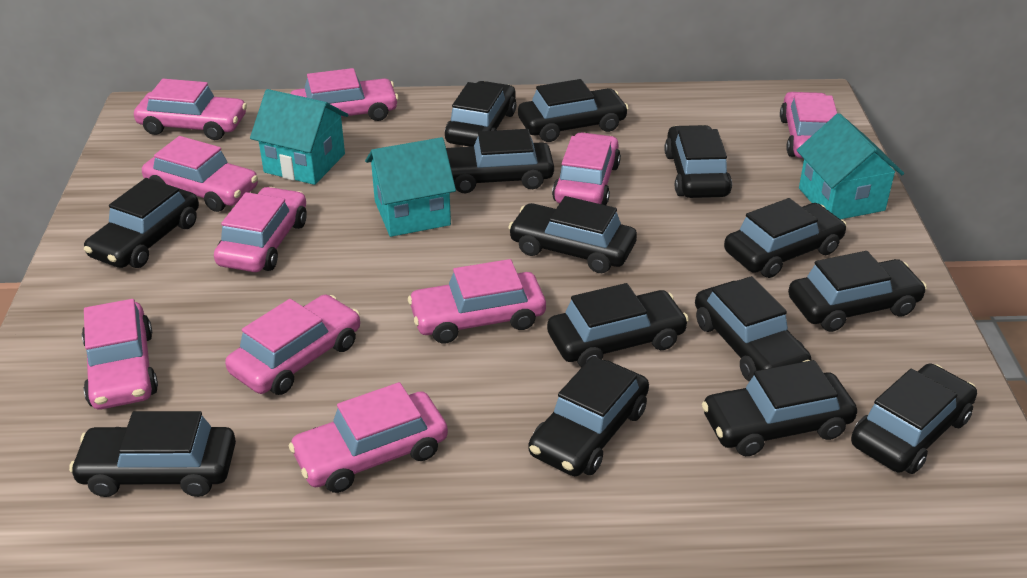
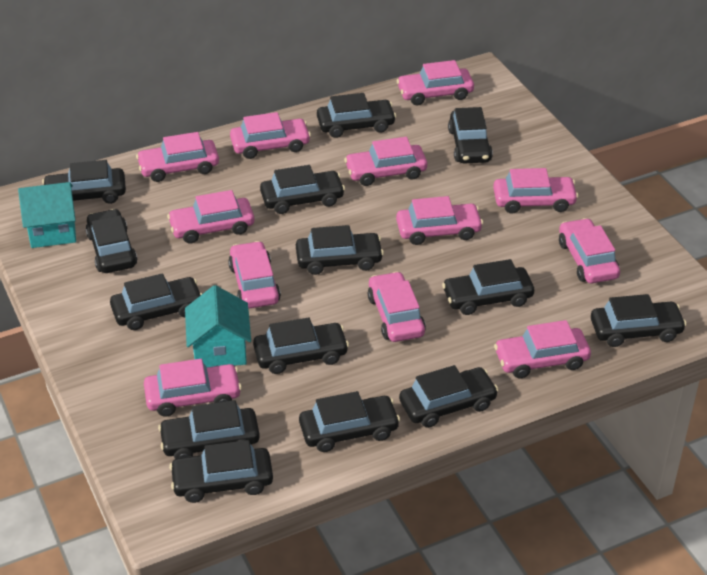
pink car: [82,299,158,409] [134,79,247,140] [142,136,258,212] [214,187,307,272] [225,295,360,395] [289,382,448,493] [291,68,399,121] [408,259,546,343] [552,132,621,205] [780,92,837,158] = 10 -> [136,132,219,182] [144,359,242,416] [167,190,254,243] [228,241,281,309] [230,112,311,159] [344,137,427,186] [368,271,426,342] [396,196,483,245] [397,60,474,105] [493,168,578,214] [494,320,591,378] [559,218,620,283] = 12
turquoise house: [250,89,348,185] [365,137,456,237] [797,113,904,219] = 3 -> [18,182,76,248] [185,285,251,367] = 2

